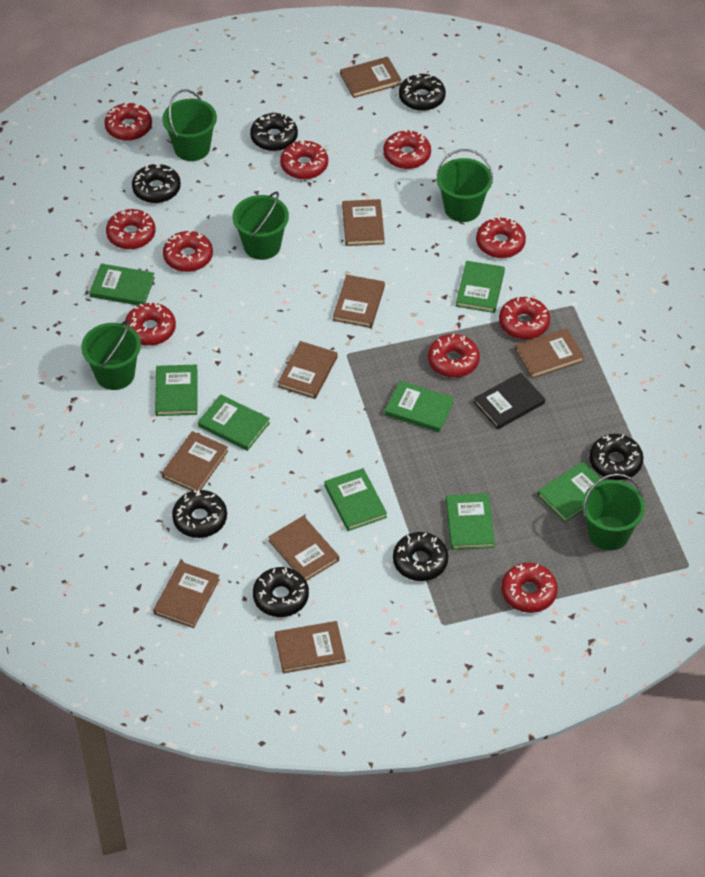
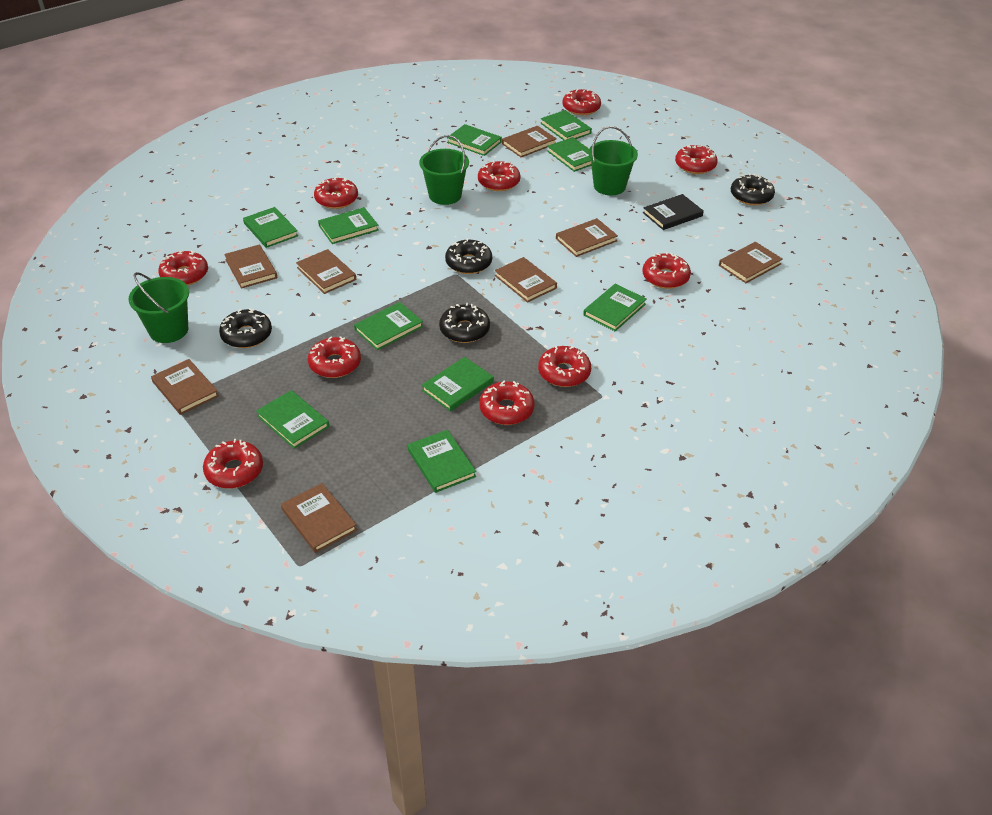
black donut: [132,163,181,203] [172,490,227,538] [250,113,298,151] [253,567,309,617] [393,532,448,581] [399,73,446,111] [589,434,643,480] = 7 -> [219,308,272,348] [439,303,490,343] [445,238,492,274] [731,173,775,205] = 4
brown book: [153,561,220,628] [162,431,228,491] [269,516,339,581] [275,621,346,673] [278,341,337,399] [333,275,385,328] [340,57,401,98] [342,199,385,246] [515,328,584,379] = 9 -> [151,359,219,415] [224,244,277,289] [281,483,357,553] [296,249,356,294] [495,257,557,303] [502,126,557,157] [556,218,618,257] [719,242,783,283] = 8
green book: [90,263,155,305] [155,364,198,416] [198,394,270,451] [324,468,387,531] [385,381,454,432] [446,493,495,550] [456,261,505,313] [537,461,603,523] = 8 -> [243,207,298,248] [256,390,329,449] [318,207,379,244] [354,302,423,350] [407,430,476,493] [422,357,494,412] [447,124,502,156] [540,110,592,140] [547,137,592,172] [583,284,647,331] = 10
green bucket: [81,320,141,390] [162,90,217,161] [232,191,289,260] [436,149,493,222] [582,473,645,551] = 5 -> [129,272,189,343] [419,135,469,205] [589,126,638,195] = 3

